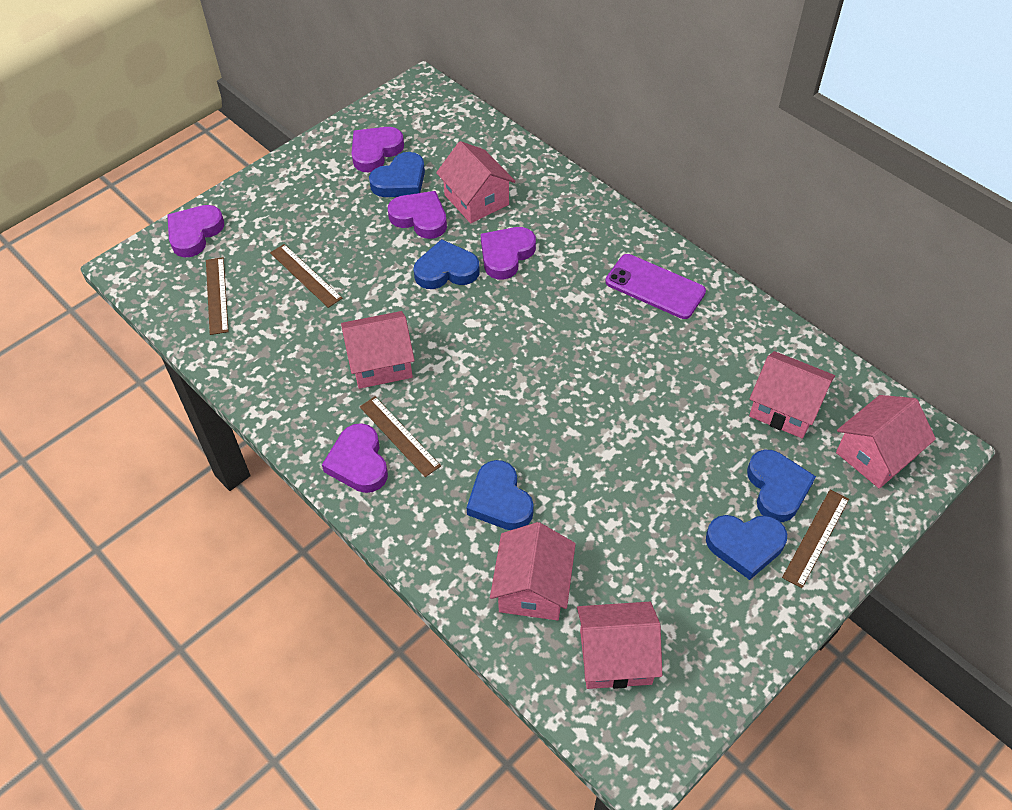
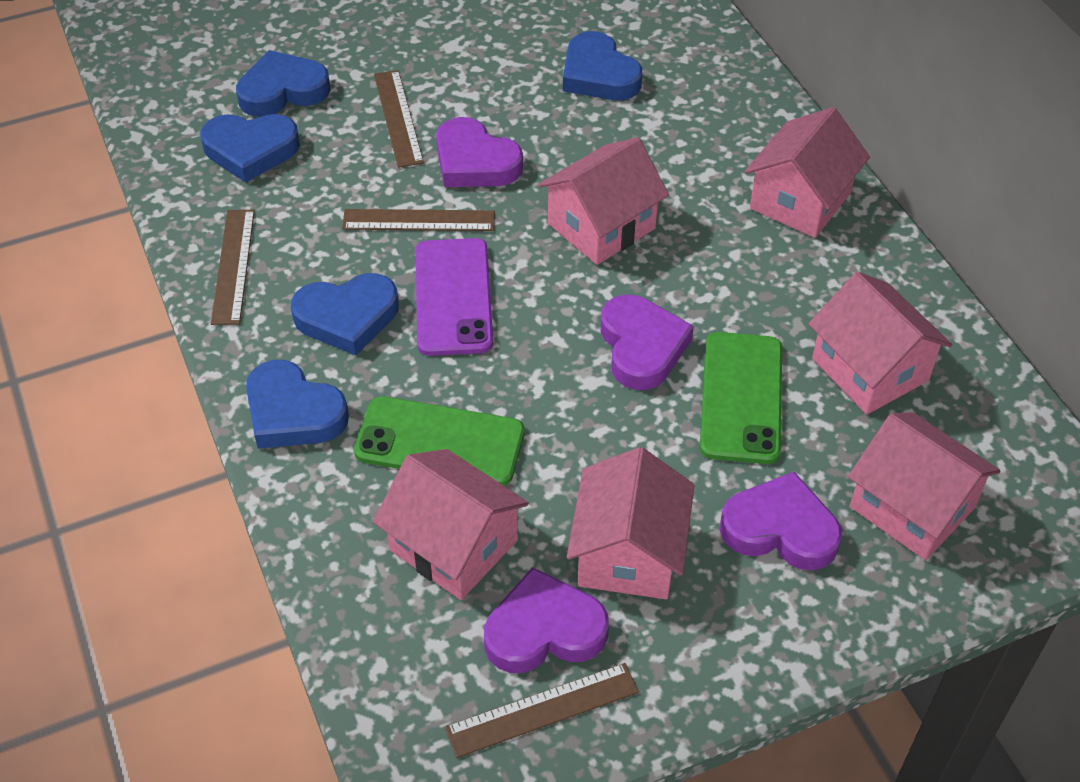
green phone: none = 0 -> [354,396,525,486] [700,332,782,464] = 2
purple heart: [167,205,224,257] [322,423,388,493] [352,127,404,172] [388,191,447,239] [481,227,536,280] = 5 -> [436,117,523,187] [484,567,609,673] [601,295,694,390] [720,472,842,570] = 4

